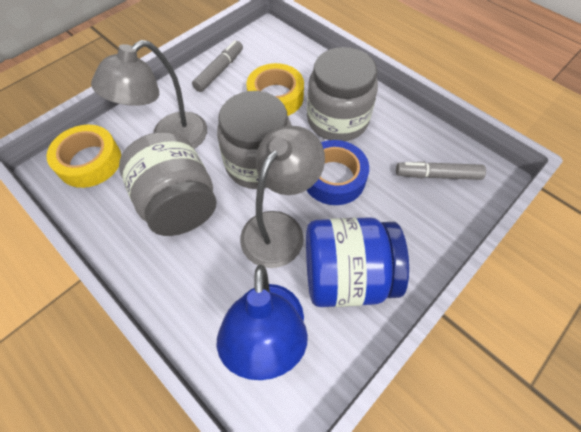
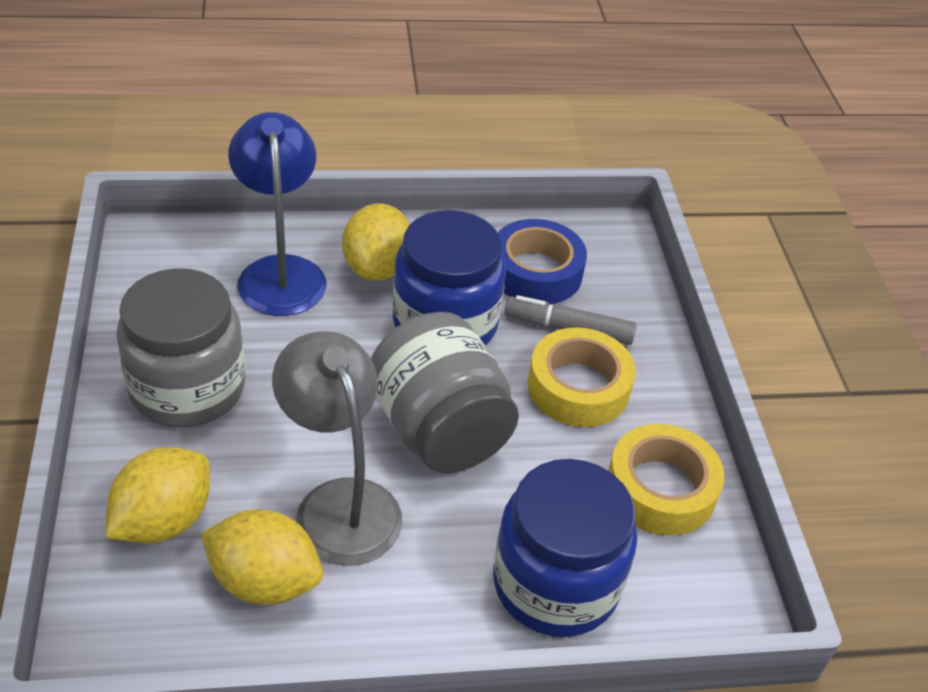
blue jar: [306,217,409,307] = 1 -> [393,210,506,346] [493,459,637,637] = 2
grey jar: [119,132,217,236] [217,91,292,189] [307,47,378,141] = 3 -> [116,268,245,427] [371,312,519,473] = 2
grey lamp: [91,40,207,149] [240,126,325,268] = 2 -> [272,331,402,566] = 1
grey marker: [192,40,243,92] [396,162,486,180] = 2 -> [504,295,637,345] = 1
yellow lemon: none = 0 -> [106,447,210,544] [201,509,323,605] [342,204,410,281] = 3

